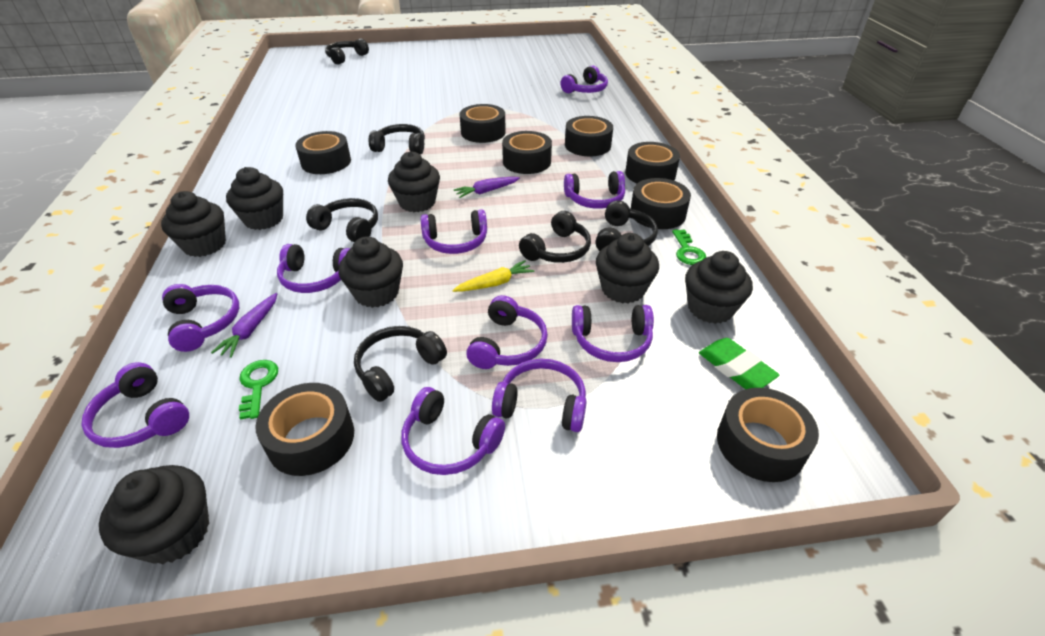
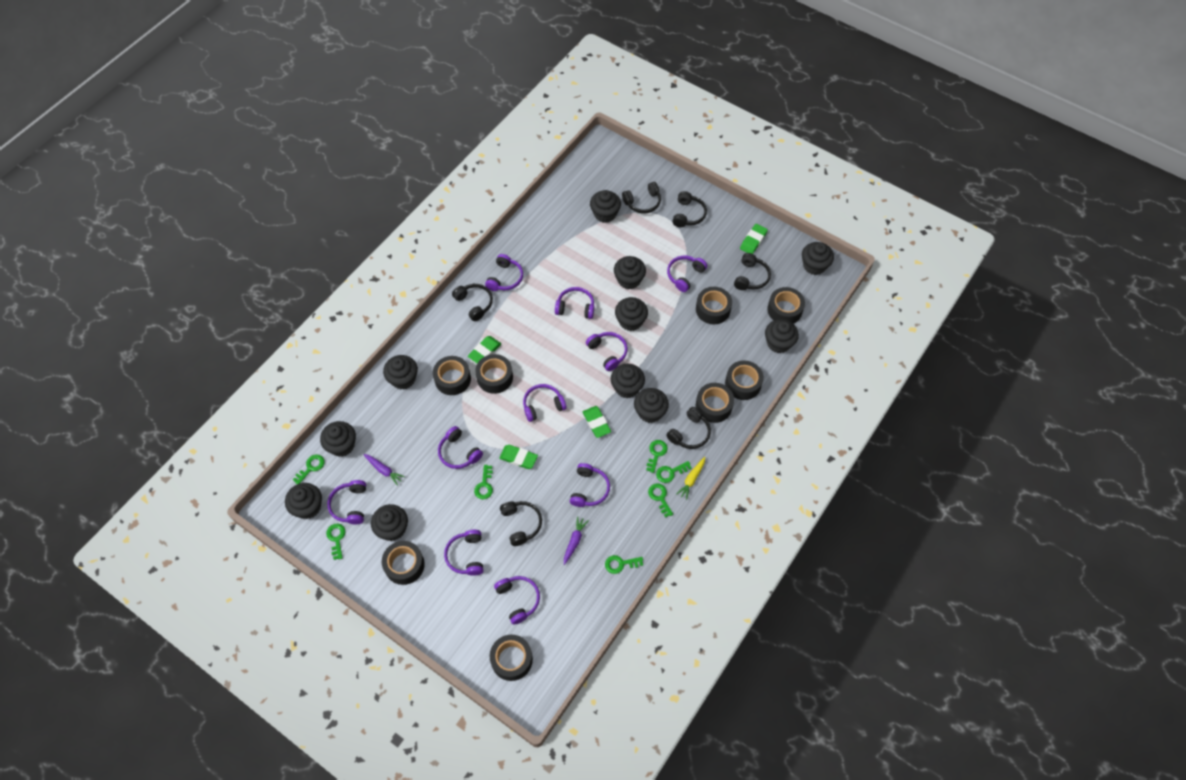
black cupcake: [99,465,209,564] [161,191,226,257] [226,167,283,230] [338,236,403,308] [388,151,440,212] [596,233,659,304] [685,251,753,324] = 7 -> [285,483,322,519] [320,421,356,457] [371,504,408,541] [383,355,418,390] [590,190,621,223] [611,364,645,398] [614,256,646,289] [615,297,648,331] [634,388,669,423] [765,319,799,353] [802,242,834,275] = 11
green eraser: [699,338,779,389] = 1 -> [468,336,501,363] [499,445,538,469] [583,406,611,438] [740,224,768,254] = 4
green key: [239,360,278,420] [672,229,706,265] = 2 -> [292,454,325,484] [326,524,346,560] [474,465,493,499] [605,555,643,574] [646,440,668,473] [648,483,673,518] [656,461,692,483] = 7

